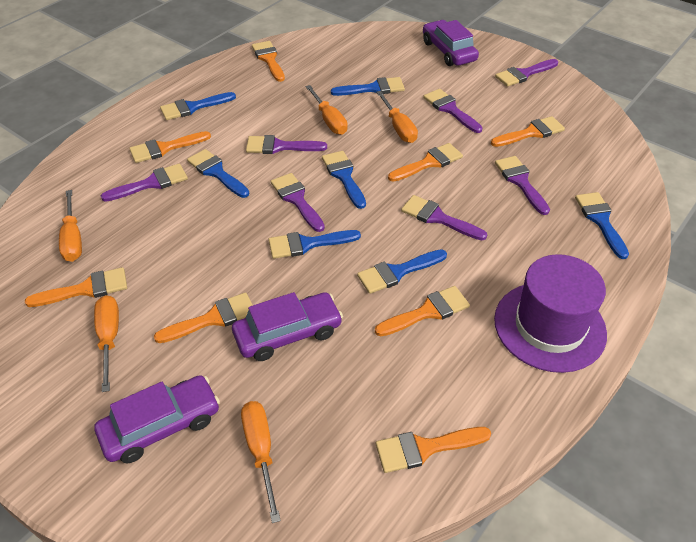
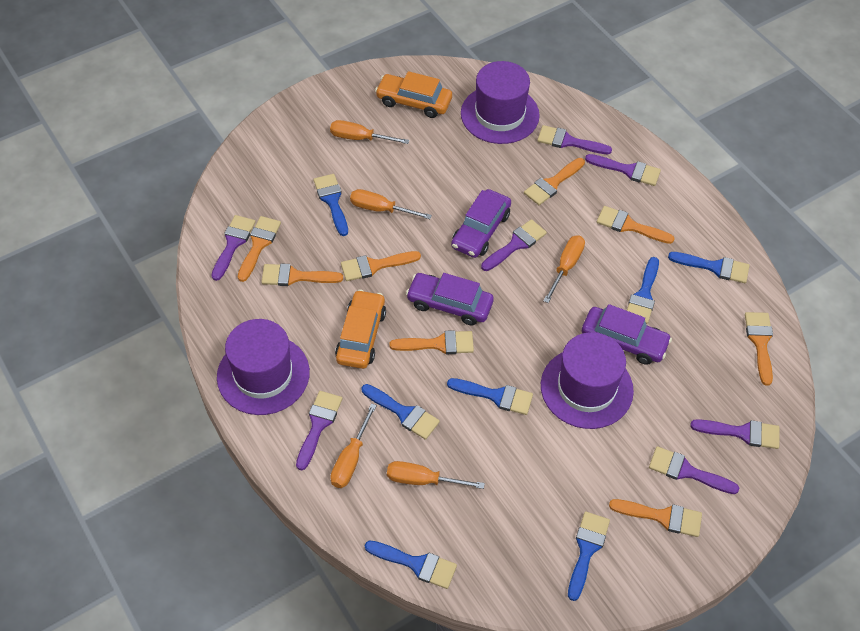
orange car: none = 0 -> [335,290,386,369] [375,71,452,118] = 2
purple hat: [494,254,607,373] = 1 -> [217,319,310,415] [461,61,540,144] [541,332,634,429] = 3

